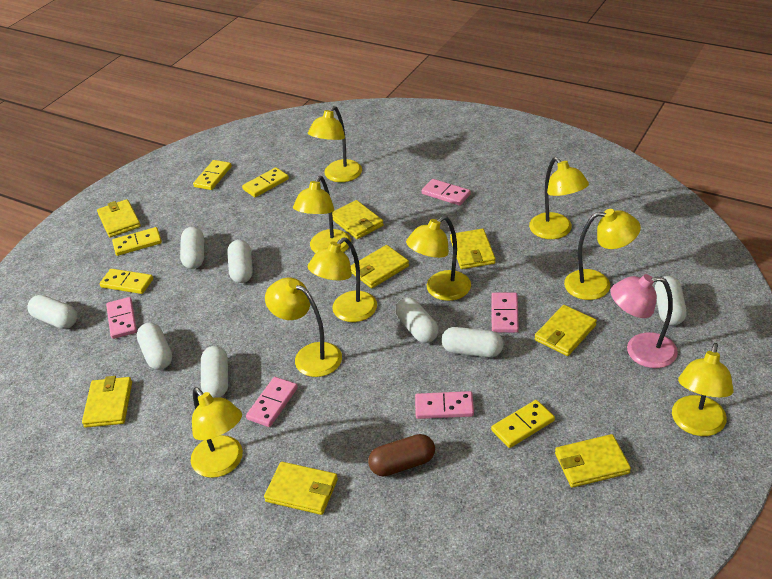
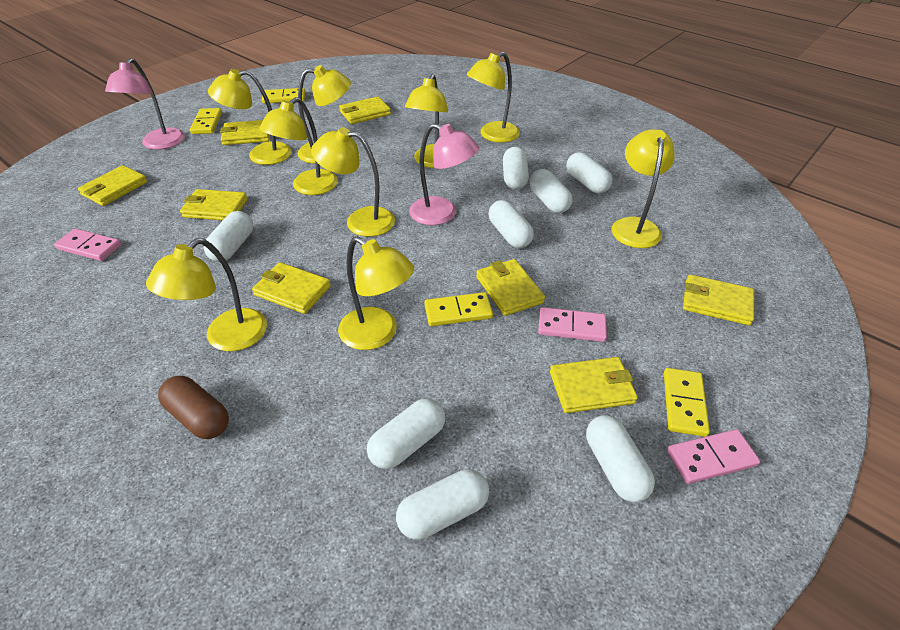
pink domino: [106,297,137,339] [246,377,298,427] [415,391,474,419] [422,179,471,206] [491,293,519,333] = 5 -> [54,228,121,261] [538,307,607,342] [667,429,760,484] = 3
pink lamp: [611,274,678,368] = 1 -> [105,58,185,150] [409,123,479,225] = 2
yellow domino: [99,269,153,294] [112,227,162,256] [193,160,232,190] [242,167,289,197] [491,400,555,448] = 5 -> [190,108,222,134] [262,88,305,104] [424,292,493,326] [664,368,710,437] = 4

